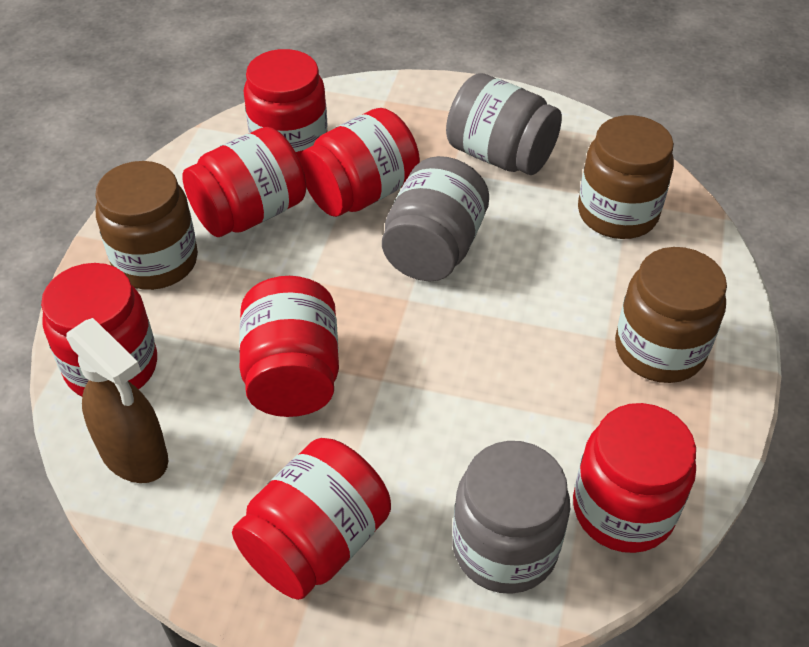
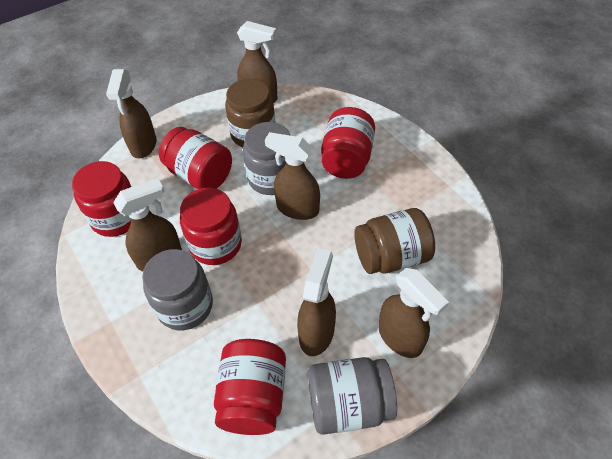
brown jar: [95,161,198,290] [578,115,674,239] [615,247,727,383] = 3 -> [225,79,276,147] [354,208,435,274] = 2
brown spray bottle: [66,318,168,483] = 1 -> [106,69,156,158] [113,178,182,271] [237,21,277,103] [265,132,320,220] [297,248,336,356] [378,268,449,358] = 6
red jar: [41,263,157,397] [182,127,306,237] [232,438,391,600] [239,276,339,417] [244,49,328,159] [299,108,420,217] [573,403,696,553] = 7 -> [72,161,132,237] [159,127,232,189] [180,188,242,265] [214,339,286,435] [321,107,375,179] = 5

